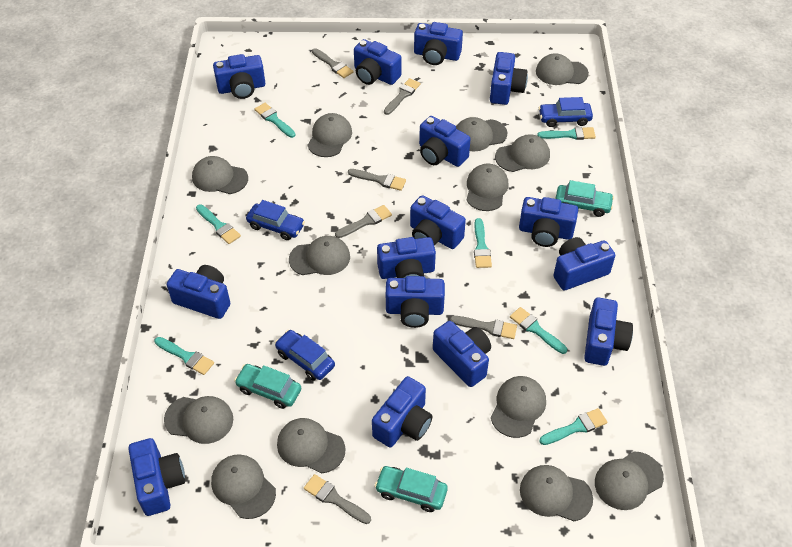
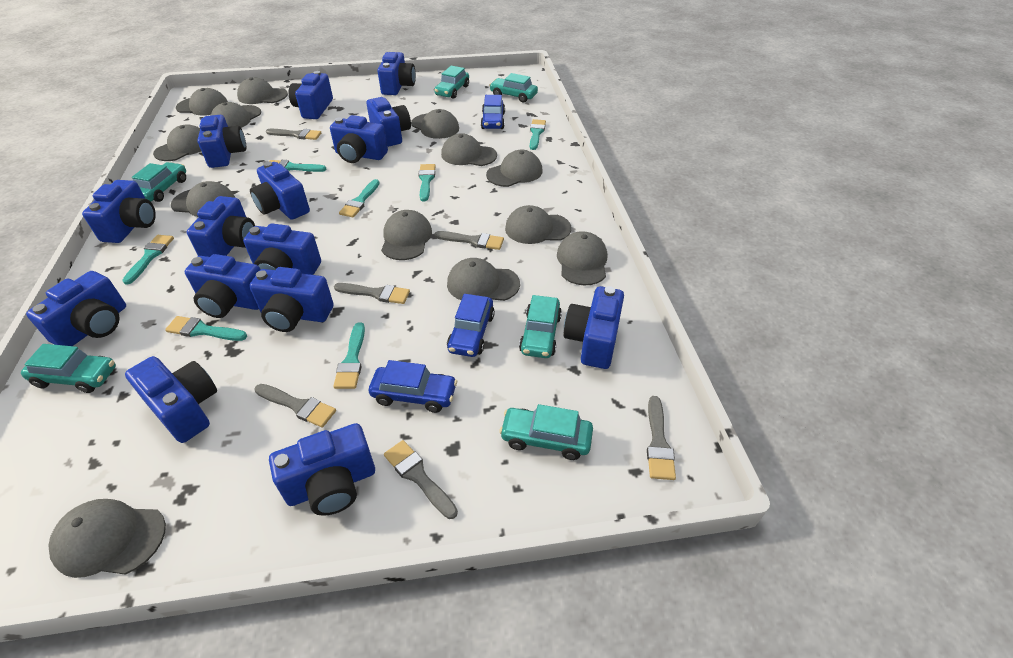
turquoise car: [234,364,301,409] [375,466,448,512] [555,180,614,217] = 3 -> [21,344,116,393] [132,162,186,202] [434,66,469,99] [489,73,538,103] [499,404,593,460] [519,295,562,358] = 6

